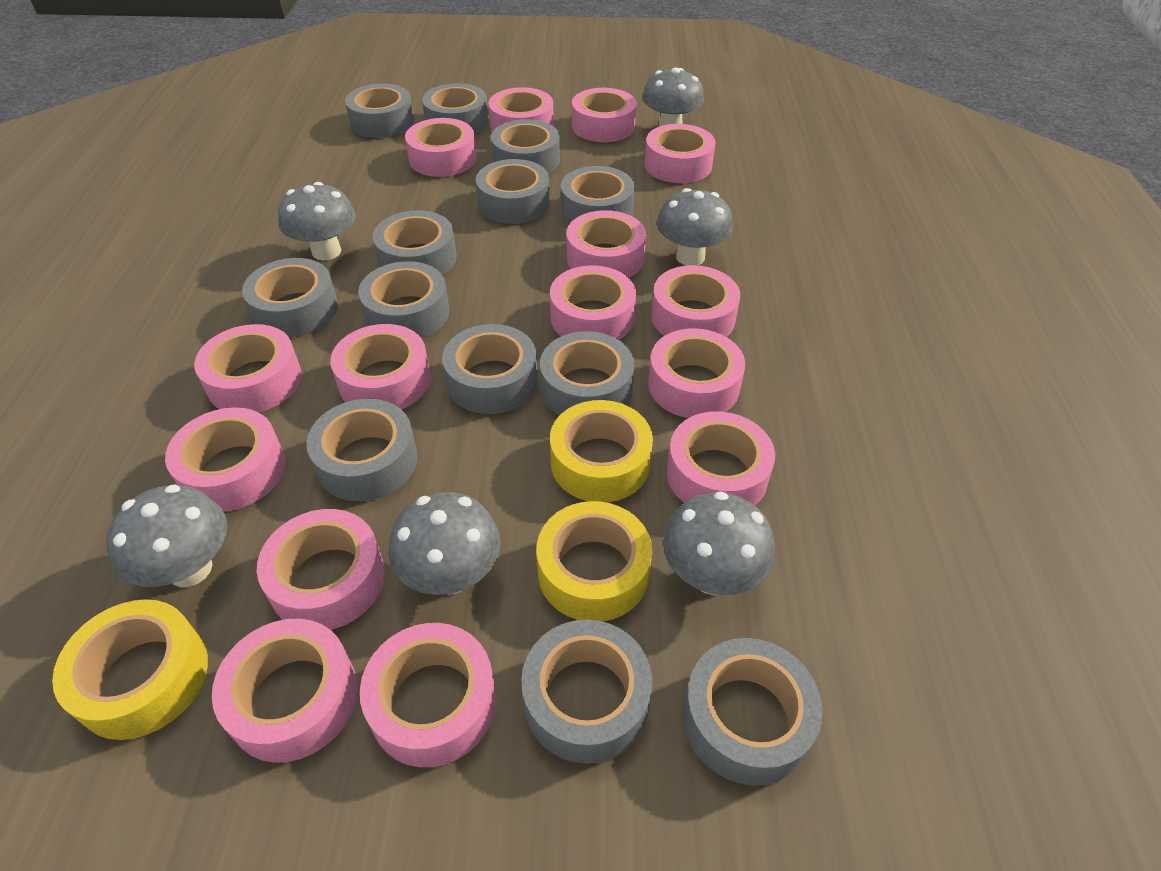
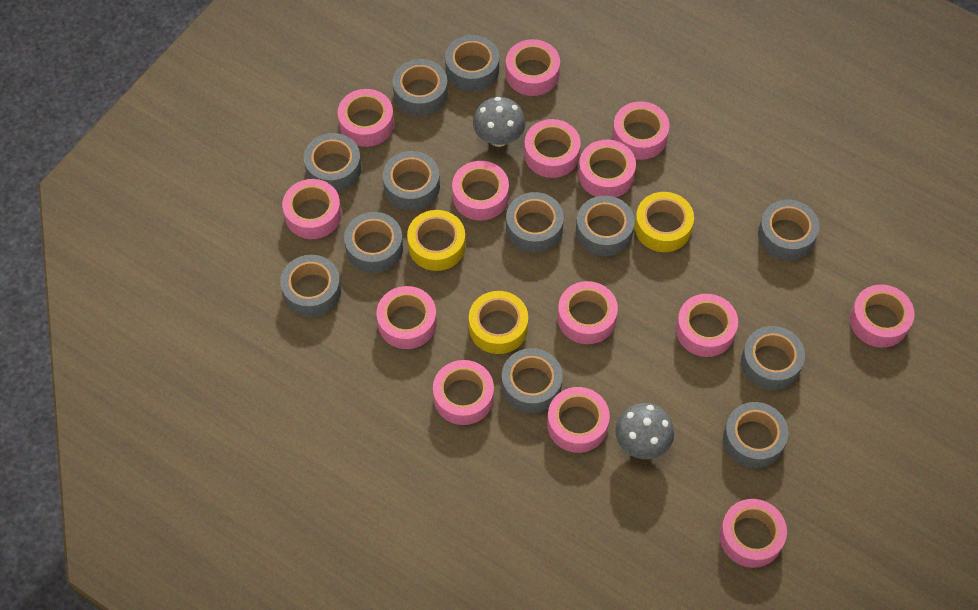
grey mushroom: [106,485,227,587] [278,182,356,260] [388,492,500,595] [642,67,704,127] [657,188,733,266] [663,491,775,595] = 6 -> [473,97,526,147] [615,403,674,459] = 2
grey tape: [242,258,338,337] [306,399,417,501] [345,84,414,138] [358,261,449,338] [372,210,457,275] [422,83,489,134] [442,324,538,414] [476,159,550,224] [491,119,560,174] [521,619,652,764] [540,331,634,416] [561,166,635,224] [683,638,823,786] = 13 -> [280,255,341,317] [304,133,362,192] [344,212,403,273] [383,151,440,210] [393,59,448,116] [445,35,499,91] [501,348,563,413] [506,192,564,253] [576,196,635,256] [723,402,789,468] [741,326,805,390] [758,200,819,260] = 12
pink tape: [165,407,285,512] [194,324,302,412] [212,619,358,763] [257,509,385,630] [330,324,431,409] [360,623,496,767] [405,118,476,177] [489,87,554,132] [550,265,636,340] [567,210,646,278] [572,88,636,142] [645,124,715,183] [648,328,745,418] [651,265,740,337] [667,411,775,506] = 15 -> [282,179,342,239] [337,89,394,147] [376,286,437,349] [433,360,494,425] [452,161,509,220] [506,39,560,96] [524,119,581,178] [547,387,610,453] [557,281,618,344] [578,140,636,197] [612,101,670,160] [676,294,738,357] [719,499,787,568] [850,285,915,348] = 14

